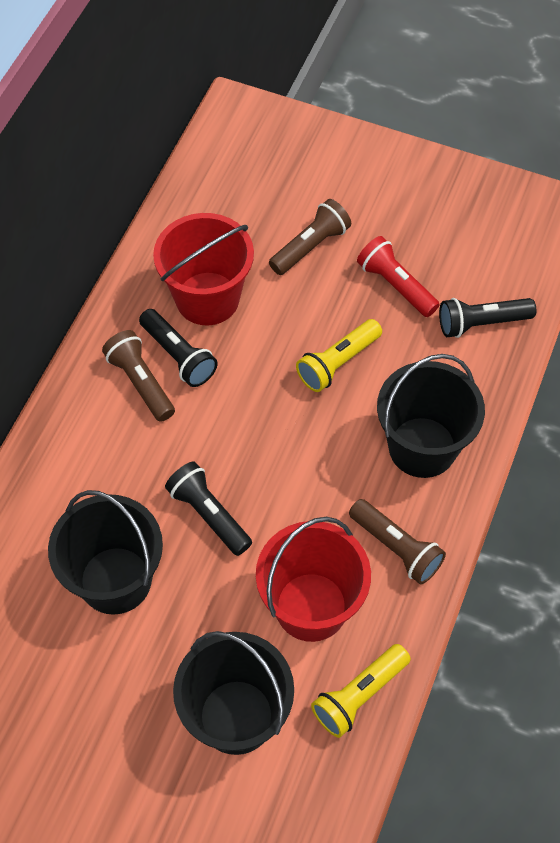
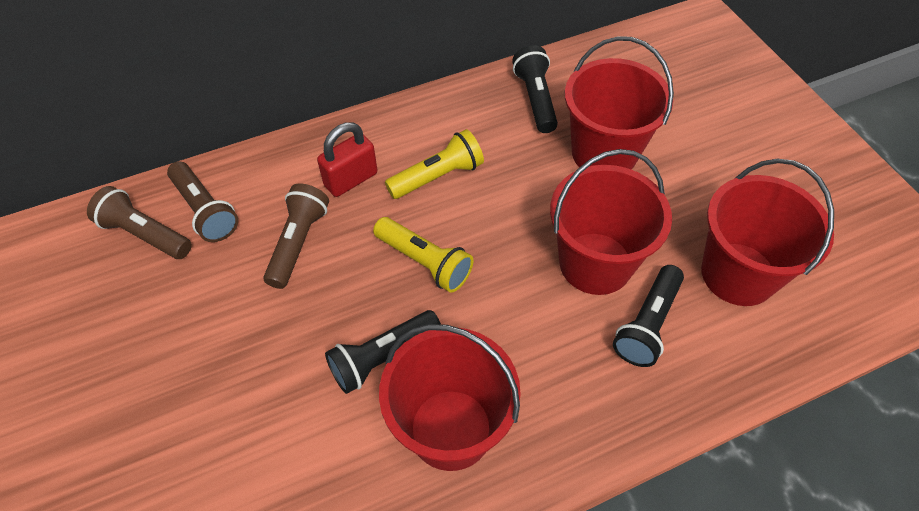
black bucket: [48,490,163,615] [173,631,294,755] [377,354,485,478] = 3 -> none = 0
red bucket: [153,213,254,325] [256,517,371,642] = 2 -> [379,324,521,471] [550,149,672,295] [565,36,674,170] [701,159,834,306] = 4
red flashlight: [357,236,440,317] = 1 -> none = 0
red padlock: none = 0 -> [317,122,377,197] = 1

